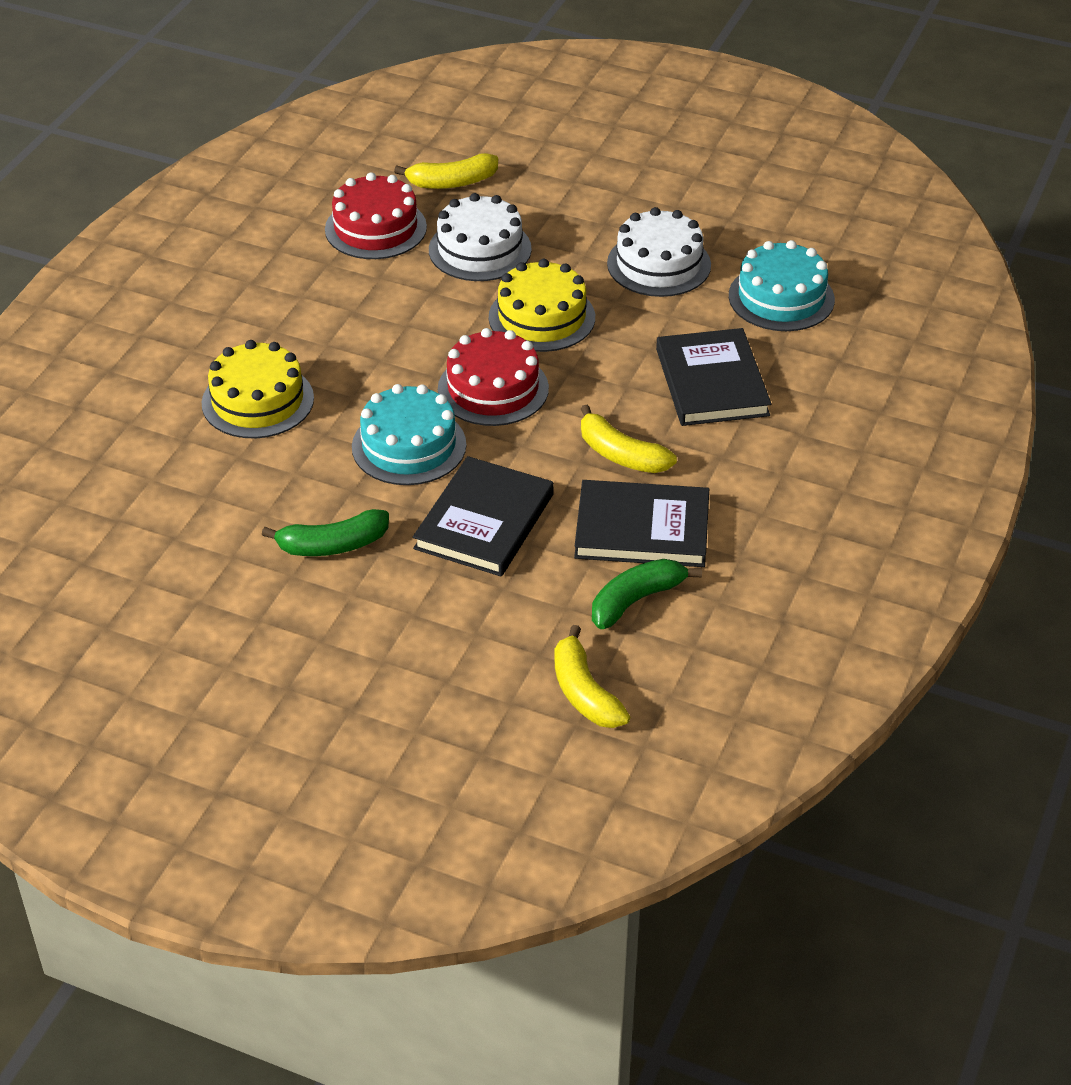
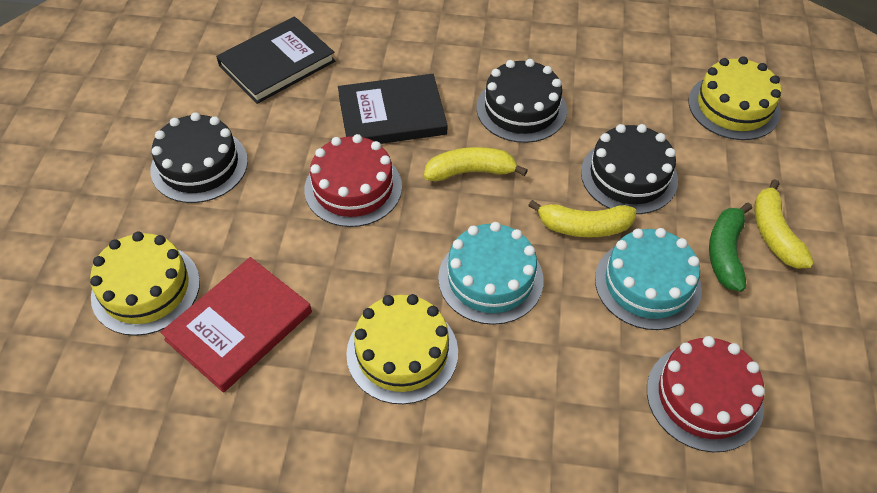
black book: [413,456,554,577] [574,480,709,567] [656,328,771,426] = 3 -> [216,16,335,104] [338,74,447,144] = 2
black cake: none = 0 -> [151,112,248,203] [477,59,567,143] [581,124,678,214] = 3
green banana: [262,509,389,556] [592,559,702,629] = 2 -> [709,202,752,292] = 1
red book: none = 0 -> [160,257,312,393] = 1
white cake: [429,193,532,281] [607,207,711,297] = 2 -> none = 0
yellow cake: [202,340,314,438] [489,259,595,352] = 2 -> [90,232,200,336] [346,294,458,404] [689,56,781,140] = 3

